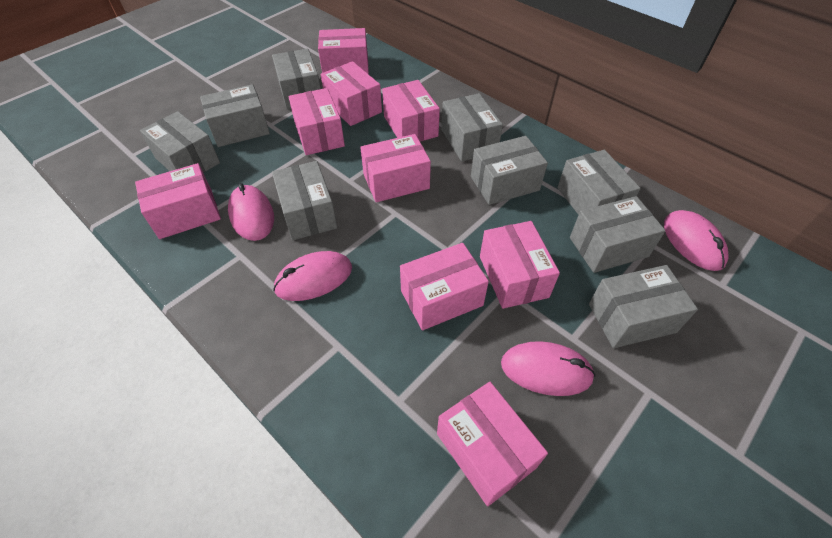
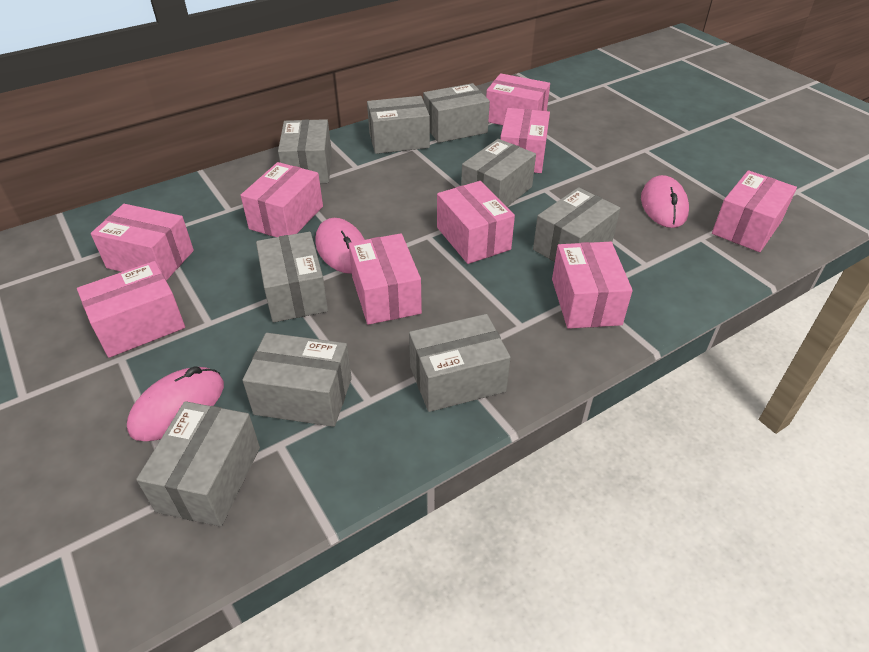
pink mouse: [228,183,274,241] [273,251,352,301] [501,341,595,396] [664,210,729,271] = 4 -> [127,366,224,441] [315,218,365,274] [641,175,689,228] = 3

